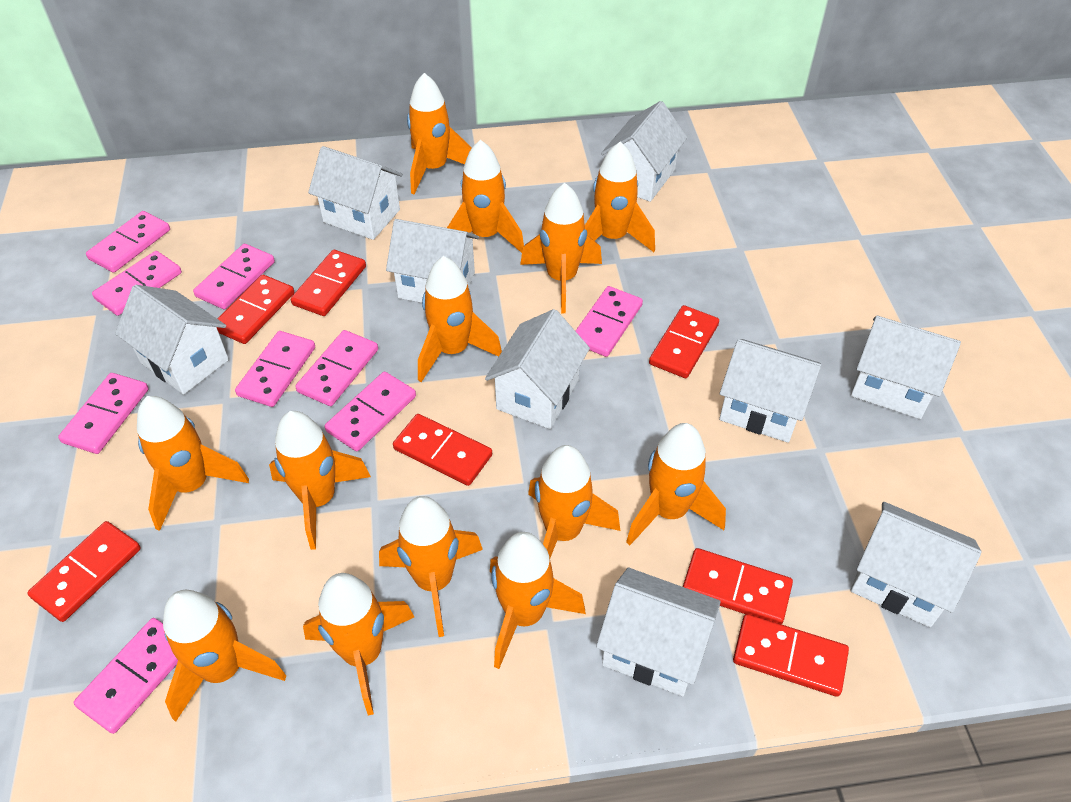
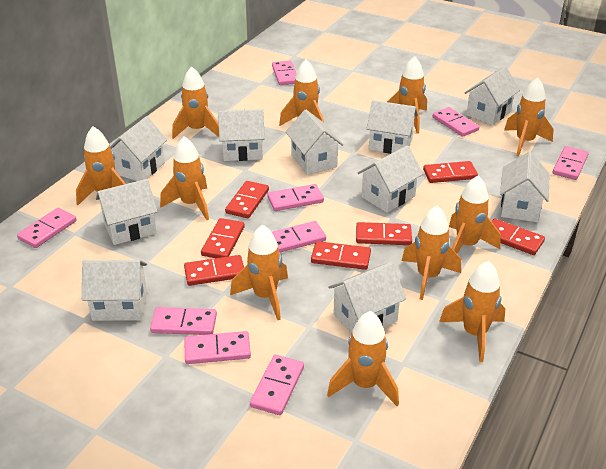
orange rocket: [137,396,249,531] [163,590,286,722] [269,411,371,550] [303,573,414,715] [379,496,483,637] [407,73,472,194] [418,256,502,382] [447,140,524,253] [490,532,586,669] [520,183,602,313] [528,445,620,558] [585,141,655,252] [626,423,726,545] = 13 -> [76,126,126,205] [160,136,209,220] [172,66,219,139] [230,224,288,320] [279,59,324,126] [327,311,399,406] [387,56,427,134] [402,205,461,300] [439,261,505,362] [449,175,501,254] [504,78,554,156] = 11
white house: [115,285,229,394] [308,146,403,240] [386,219,479,303] [485,309,590,429] [596,568,721,696] [601,101,687,202] [719,339,821,443] [850,502,982,627] [851,316,961,419] = 9 -> [82,260,147,321] [96,179,158,245] [110,116,167,181] [218,109,265,161] [286,110,343,175] [328,262,406,334] [358,145,423,213] [366,100,418,154] [465,67,520,125] [500,152,550,222] = 10

